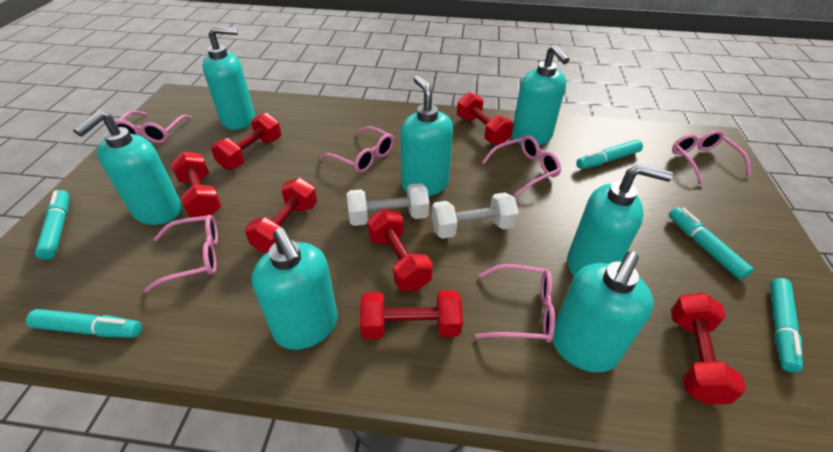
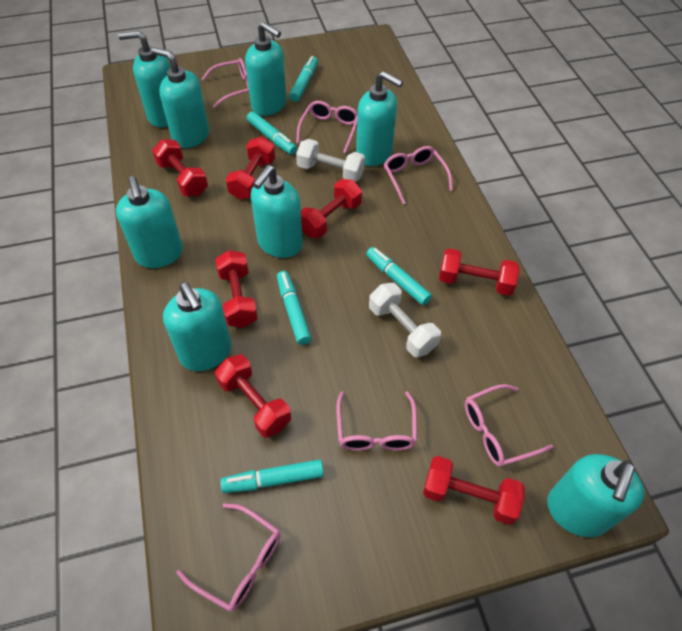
turquoise soap dispenser: [73,111,182,225] [203,26,255,130] [252,228,338,350] [400,75,453,196] [512,45,570,146] [552,251,654,373] [567,164,673,276] = 7 -> [116,176,183,268] [118,31,170,128] [151,47,209,148] [163,282,231,371] [245,22,287,116] [251,165,303,258] [356,71,403,166] [547,454,645,537] = 8

